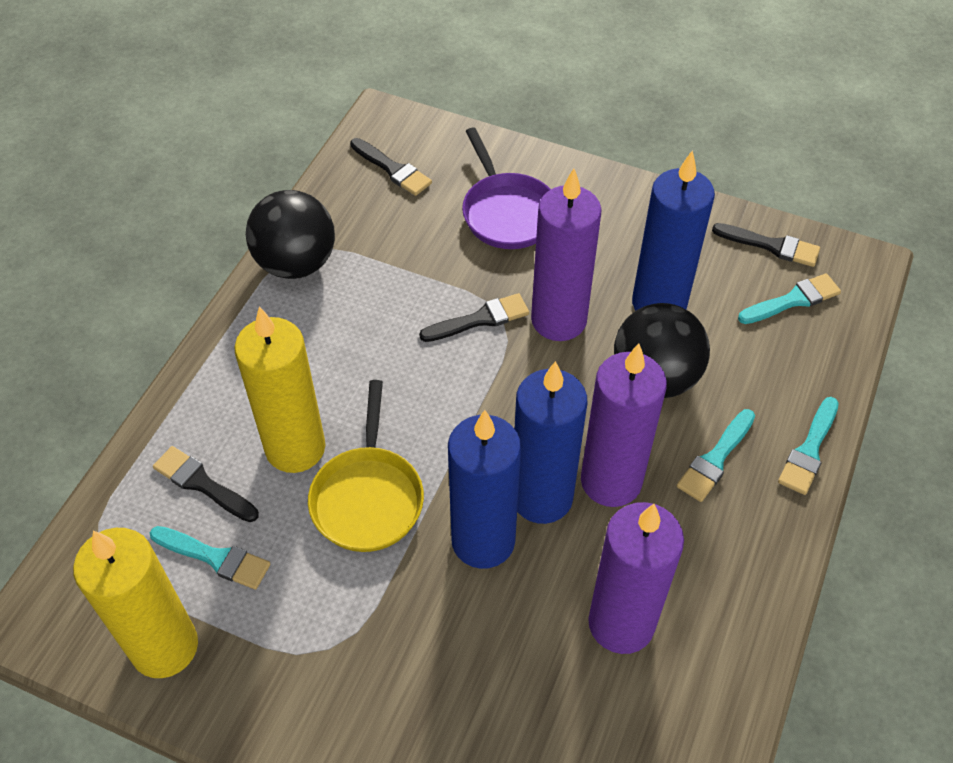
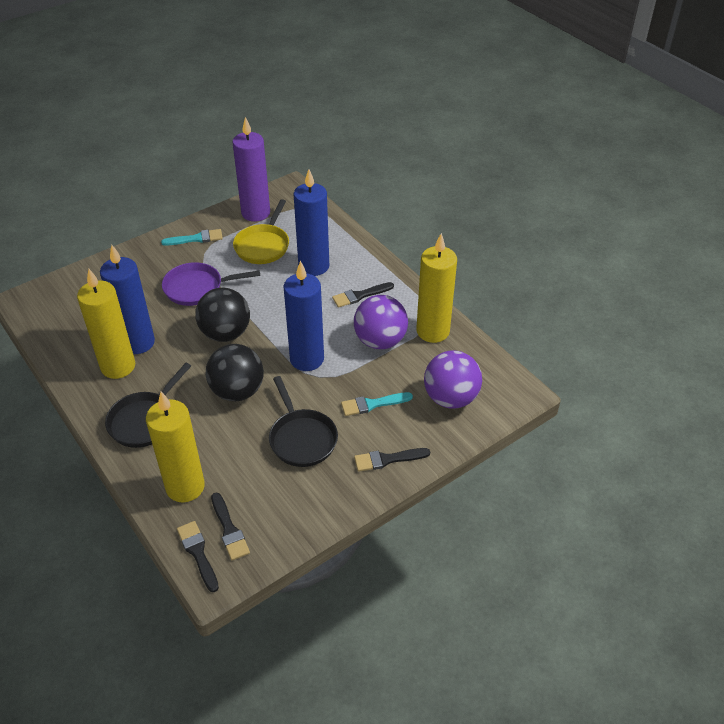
black pan: none = 0 -> [105,363,191,448] [269,376,338,467] = 2
purple ball: none = 0 -> [354,295,408,349] [424,350,482,409] = 2
purple candle: [531,168,602,341] [581,343,667,507] [588,502,684,654] = 3 -> [232,117,270,222] = 1
turquoise brush: [150,526,270,590] [677,409,755,502] [738,273,841,324] [778,397,839,495] = 4 -> [161,229,223,246] [341,392,413,416] = 2
yellow candle: [73,528,198,678] [234,307,325,473] = 2 -> [77,269,135,379] [146,392,205,502] [416,233,457,343] = 3

